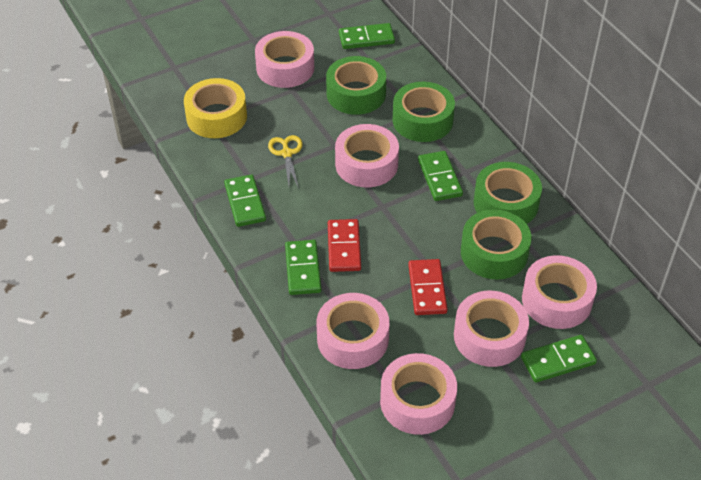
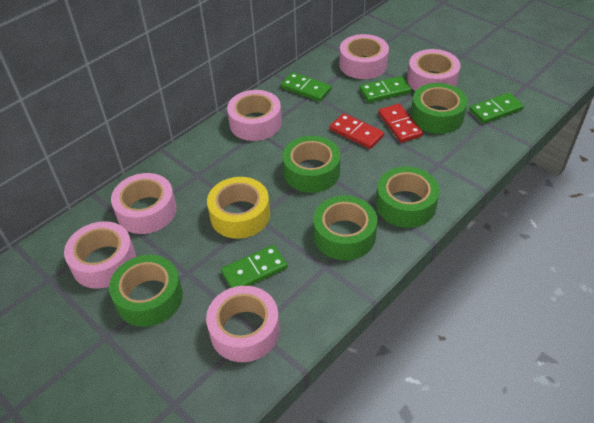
green domino: [224,174,266,227] [285,240,321,295] [339,23,395,49] [418,151,463,201] [521,335,597,383] = 5 -> [221,245,288,288] [281,72,331,102] [360,76,412,103] [469,93,524,124] = 4
green tape: [326,56,386,115] [393,82,455,142] [461,209,532,279] [474,162,542,224] = 4 -> [109,255,183,327] [282,136,341,193] [313,196,377,260] [376,166,440,228] [411,83,468,134] = 5
yellow scissors: [268,135,302,188] = 1 -> none = 0

